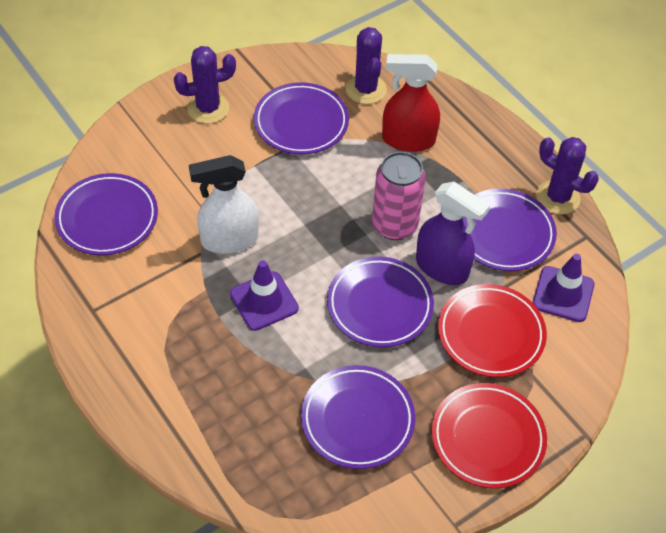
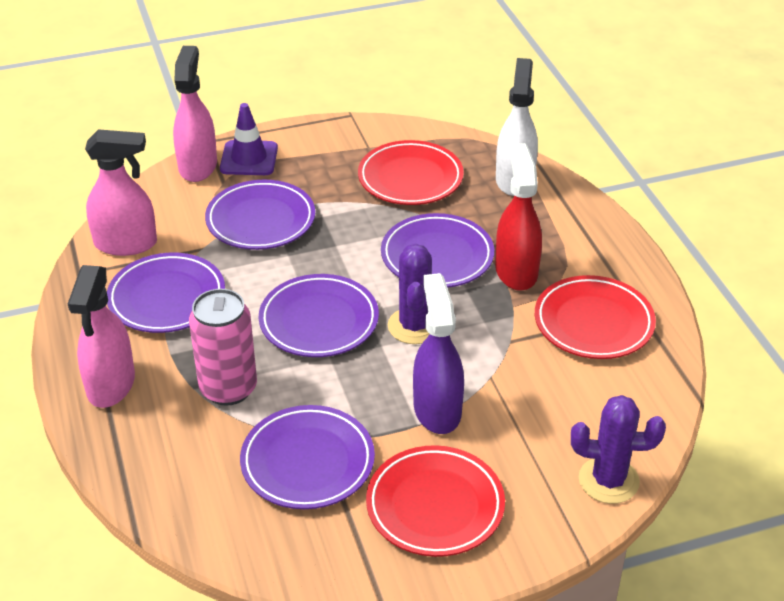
pink spray bottle: none = 0 -> [68,265,135,408] [85,129,157,256] [173,46,217,182] = 3
purple cactus: [174,46,236,124] [345,27,387,104] [536,137,599,214] = 3 -> [388,244,432,344] [571,395,666,504] = 2
purple traffic cone: [230,260,299,331] [533,254,594,322] = 2 -> [220,103,278,175] = 1
red plate: [432,383,547,489] [438,284,547,378] = 2 -> [358,140,464,205] [366,445,505,557] [535,275,656,359] = 3

